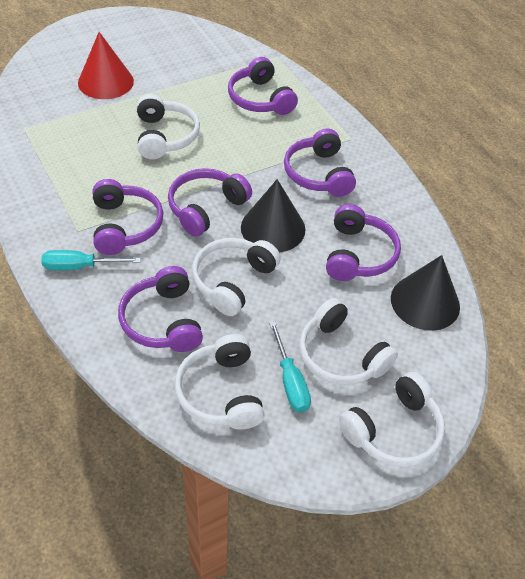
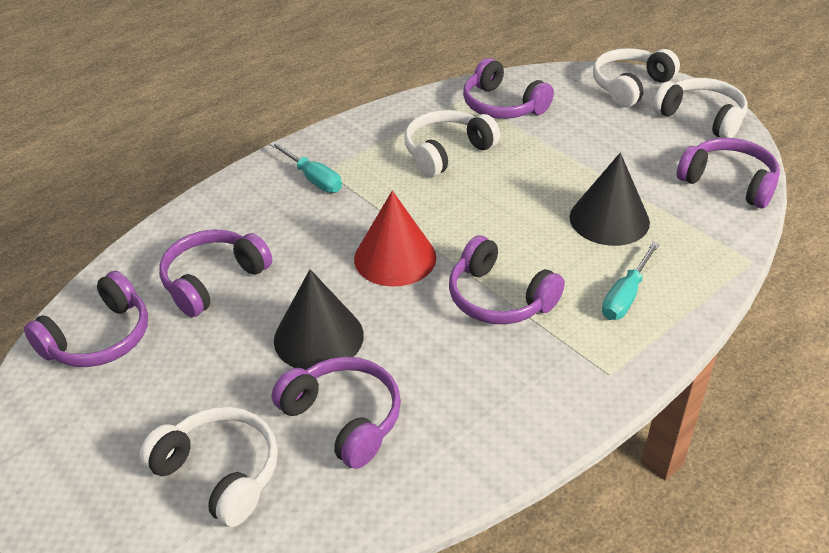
white headphones: [137,94,200,160] [175,334,264,430] [192,238,281,316] [299,298,398,385] [339,372,445,467] = 5 -> [139,407,278,527] [405,110,500,177] [593,48,680,107] [653,78,748,138] = 4

